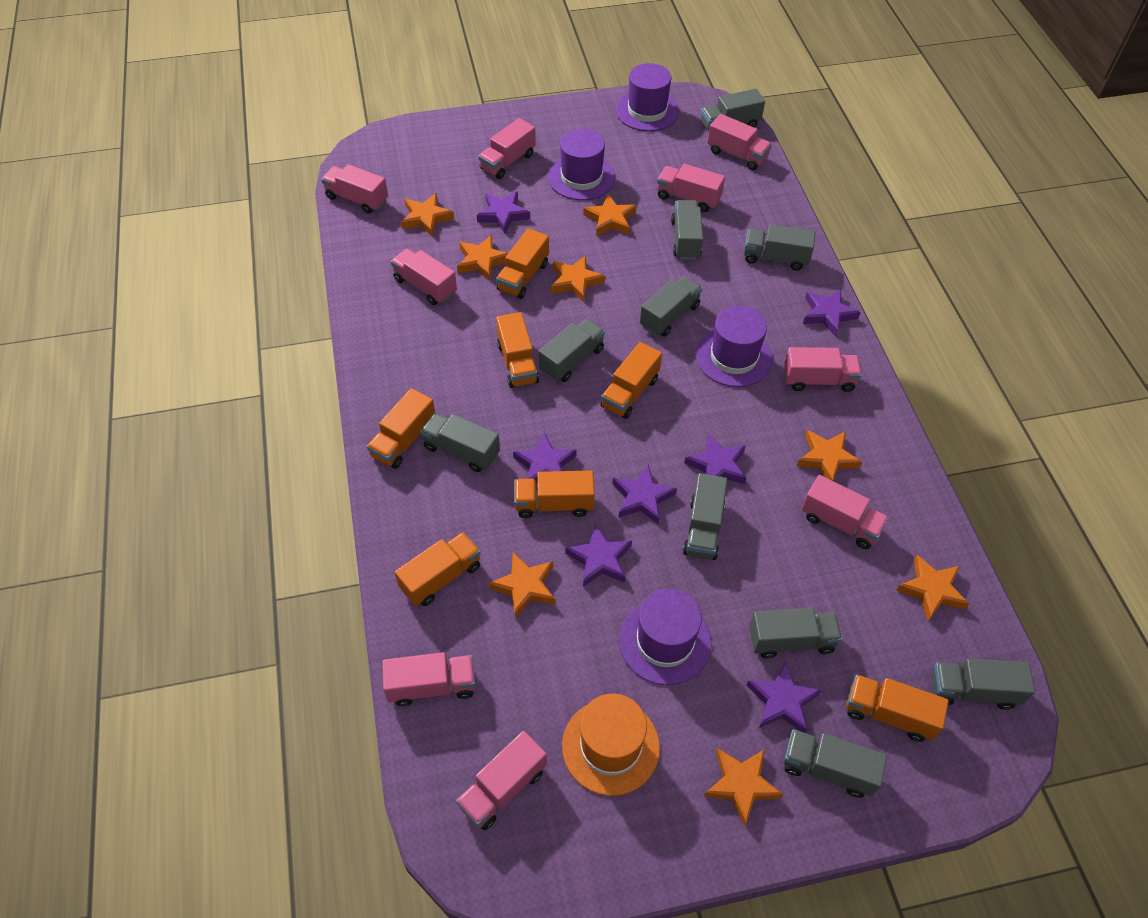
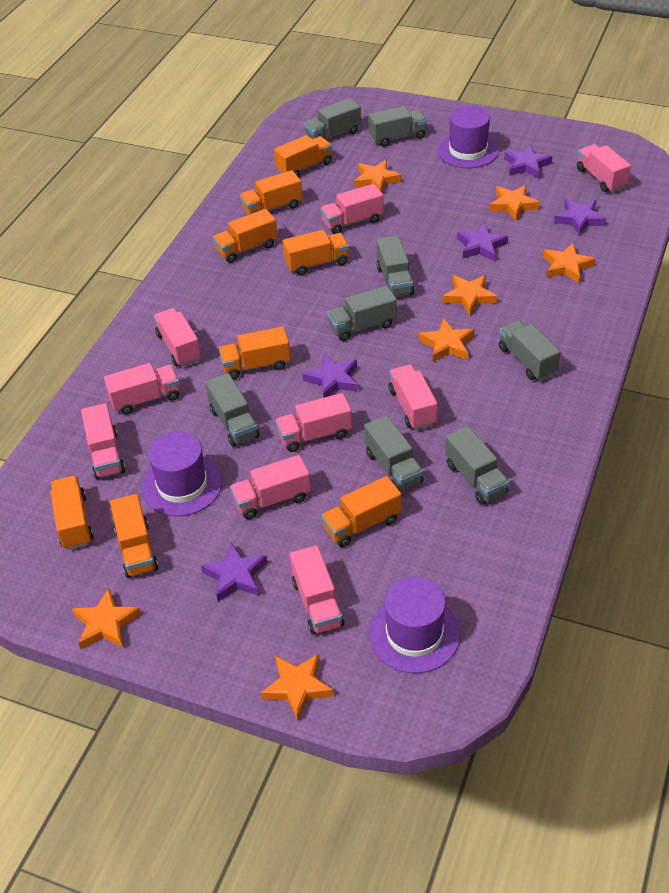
grey truck: [420,413,500,472] [539,319,605,382] [640,276,702,337] [671,200,703,259] [683,473,727,560] [701,89,765,132] [744,224,816,271] [749,608,842,658] [783,729,887,798] [932,658,1035,710] = 10 -> [205,373,259,447] [304,98,361,139] [327,286,397,341] [364,415,423,491] [368,106,427,147] [376,235,414,297] [445,426,509,505] [499,320,561,381] = 8
orange hat: [562,694,660,796] = 1 -> none = 0
orange star: [401,193,454,237] [457,235,508,281] [489,552,555,618] [551,255,605,302] [583,194,636,236] [704,748,783,826] [797,430,862,481] [896,555,969,621] = 8 -> [72,588,141,649] [261,654,334,721] [354,160,402,193] [418,319,474,362] [443,275,497,315] [489,185,540,221] [543,243,596,283] = 7
orange truck: [367,388,435,469] [395,532,481,606] [496,228,549,299] [496,312,539,388] [514,470,595,518] [601,342,662,419] [846,675,949,742] = 7 -> [50,476,93,550] [110,494,158,578] [213,209,278,263] [219,327,291,379] [240,170,302,215] [274,135,332,177] [283,230,349,276] [321,476,402,547] = 8
purple hat: [548,129,615,200] [616,63,679,131] [619,589,711,685] [696,306,773,387] = 4 -> [142,431,222,516] [369,576,460,673] [438,106,499,168] = 3
purple star: [477,191,530,234] [513,433,577,483] [565,523,632,587] [613,464,677,525] [684,434,746,484] [746,661,822,733] [803,289,861,336] = 7 -> [201,542,267,602] [303,354,358,398] [457,223,508,261] [504,144,552,178] [554,199,606,235] = 5

